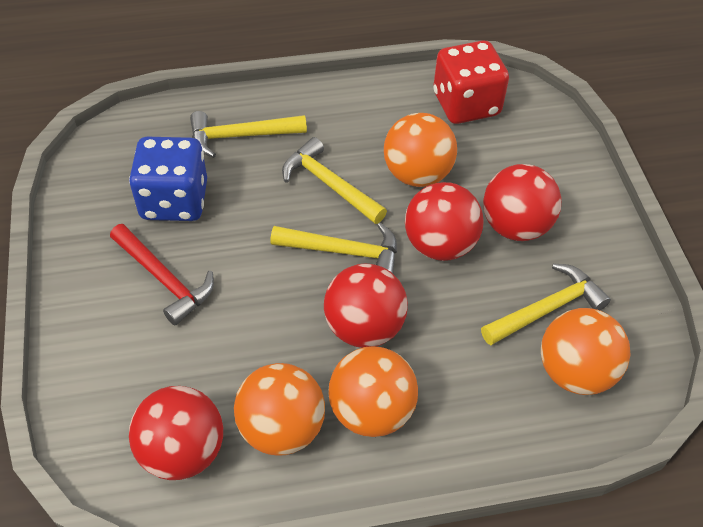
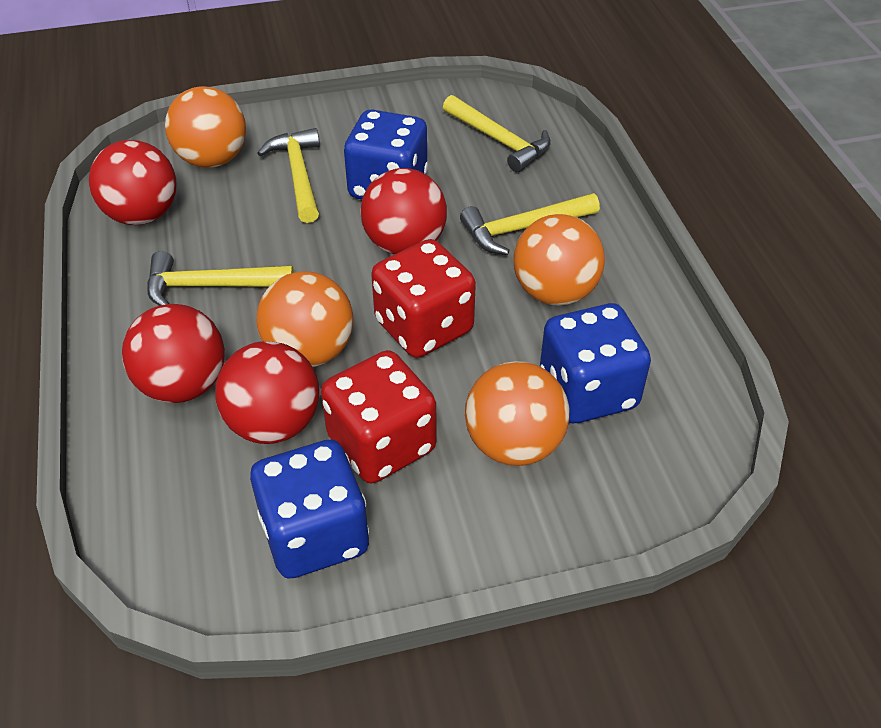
blue dice: [129,137,207,221] = 1 -> [250,439,369,579] [344,109,428,199] [540,303,651,423] = 3
red dice: [433,41,509,124] = 1 -> [321,350,437,483] [371,239,476,358] = 2
red hammer: [110,224,214,325] = 1 -> none = 0

